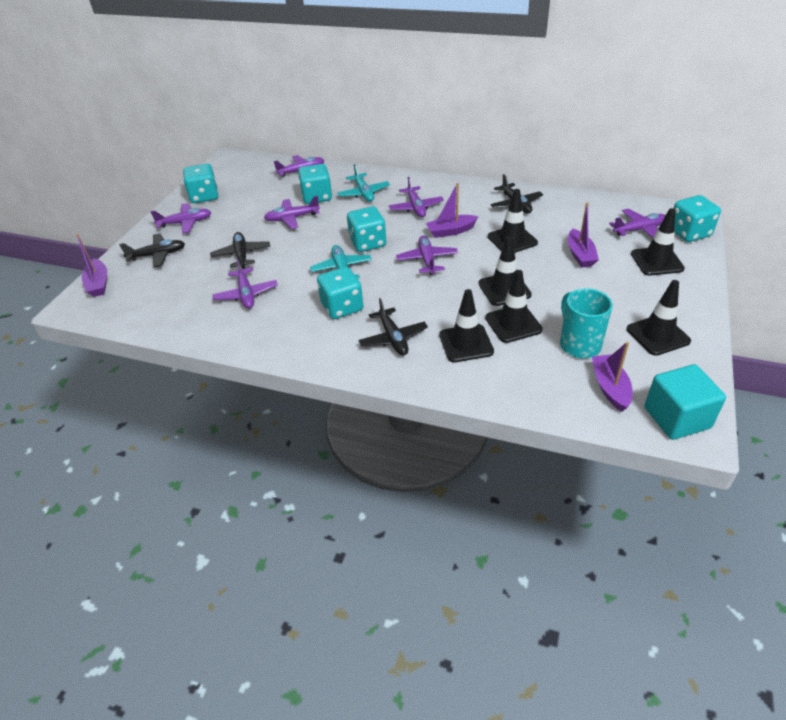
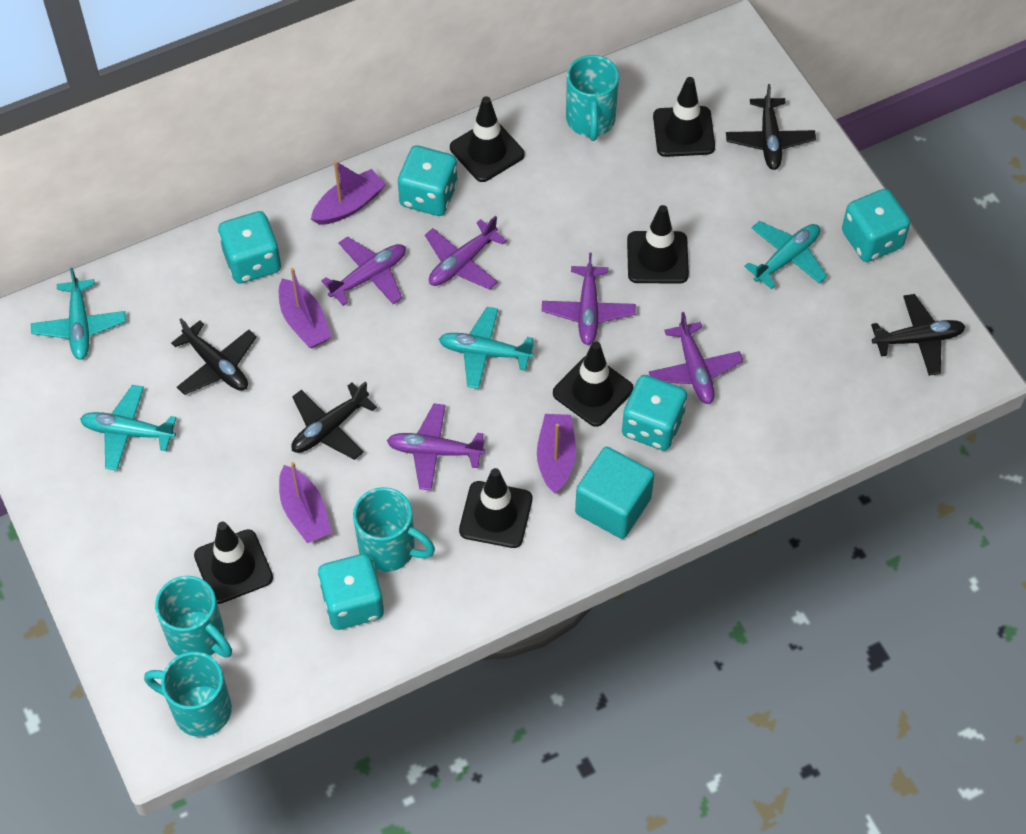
purple plane: [150,203,211,233] [213,258,278,309] [264,196,320,229] [274,155,324,177] [389,177,444,217] [396,236,458,275] [609,209,666,238] = 7 -> [321,237,406,306] [386,404,485,490] [425,216,507,290] [542,253,636,345] [649,312,743,404] = 5
turquoise mug: [560,288,613,358] = 1 -> [144,652,232,737] [155,576,232,657] [353,487,435,572] [566,55,619,141] = 4
turquoise plane: [310,245,372,278] [337,164,390,202] = 2 -> [31,268,126,360] [80,385,177,471] [439,307,534,389] [744,221,827,289] = 4

